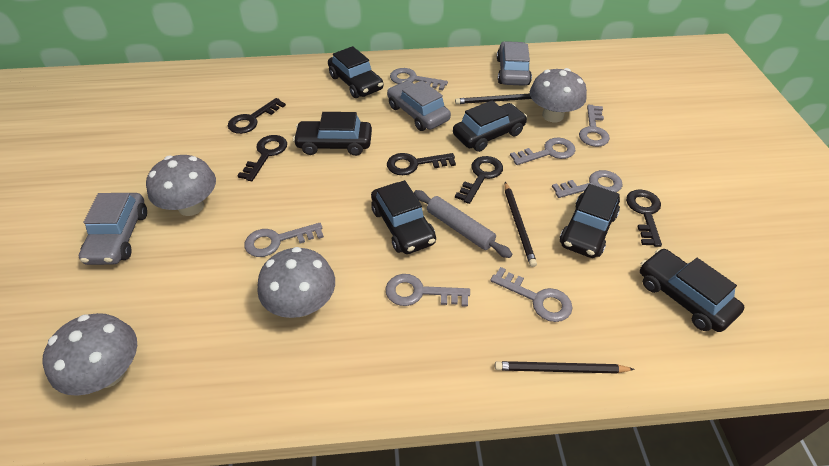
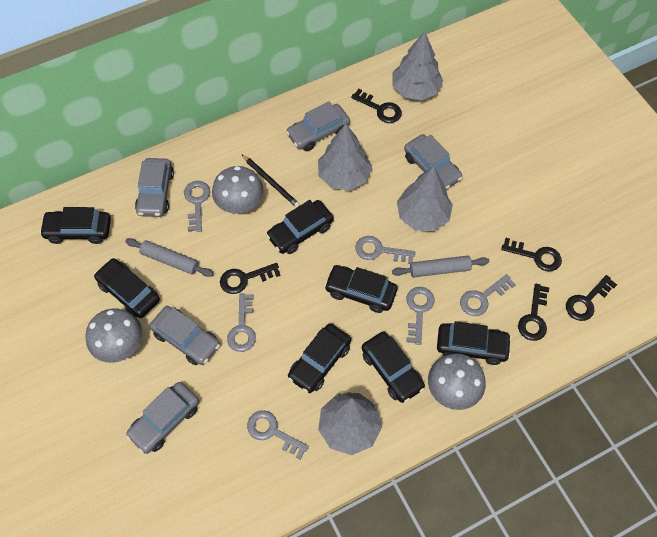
black car: [293,112,372,156] [328,46,383,98] [371,180,436,254] [453,100,527,152] [560,184,620,258] [640,248,744,332] = 6 -> [39,207,111,244] [94,258,160,318] [266,200,334,254] [288,323,351,393] [324,265,397,313] [362,331,425,403] [437,321,512,365] = 7
black pencil: [455,93,531,104] [495,361,635,374] [505,182,537,267] = 3 -> [242,155,300,208] = 1
grey car: [79,193,147,265] [387,80,451,131] [497,41,532,86] = 3 -> [126,382,199,454] [135,158,174,217] [150,306,220,365] [286,102,350,151] [404,134,463,190] = 5
grey key: [244,223,324,257] [385,274,470,307] [390,68,448,90] [490,267,573,322] [510,138,575,165] [552,170,622,198] [579,105,610,147] = 7 -> [184,181,210,232] [227,293,256,352] [247,410,309,460] [355,236,415,264] [406,287,435,345] [460,274,516,316] = 6
grey mushroom: [42,313,137,396] [146,155,216,216] [257,247,335,318] [530,68,587,122] = 4 -> [86,308,143,363] [212,166,263,214] [428,353,486,410] = 3
grey rolling pin: [414,190,512,258] = 1 -> [125,238,214,277] [392,256,489,278] = 2
grey tree: none = 0 -> [318,124,372,191] [318,392,382,455] [393,31,443,100] [397,166,453,231] = 4

